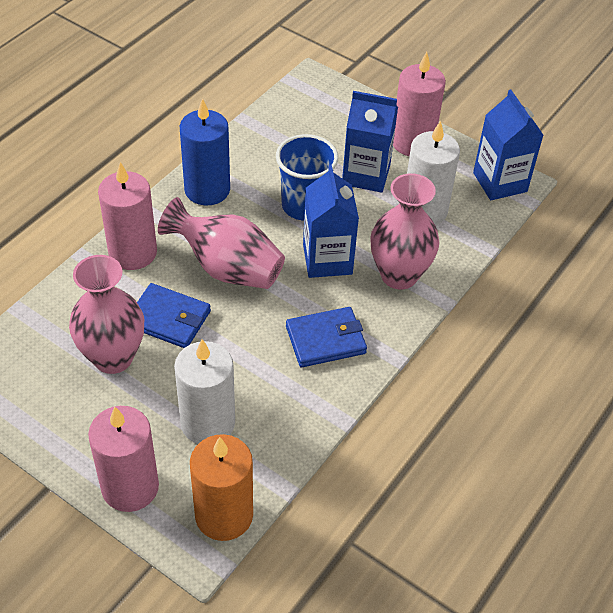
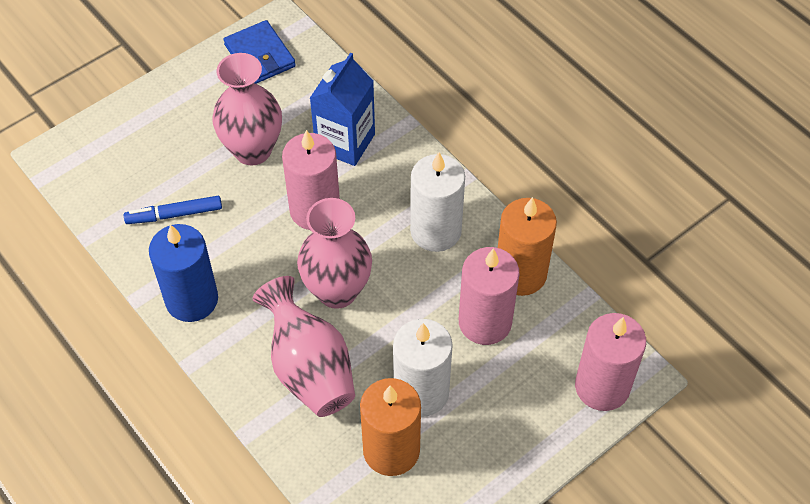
blue carton: [303,165,359,278] [342,91,398,193] [473,90,543,200] = 3 -> [310,52,375,166] = 1
blue cup: [276,134,338,220] = 1 -> none = 0
blue marker: none = 0 -> [124,196,222,224] = 1
blue wallet: [137,283,211,348] [286,307,367,367] = 2 -> [223,20,296,84] = 1
orange candle: [190,434,253,541] = 1 -> [360,378,421,476] [498,197,557,296] = 2

